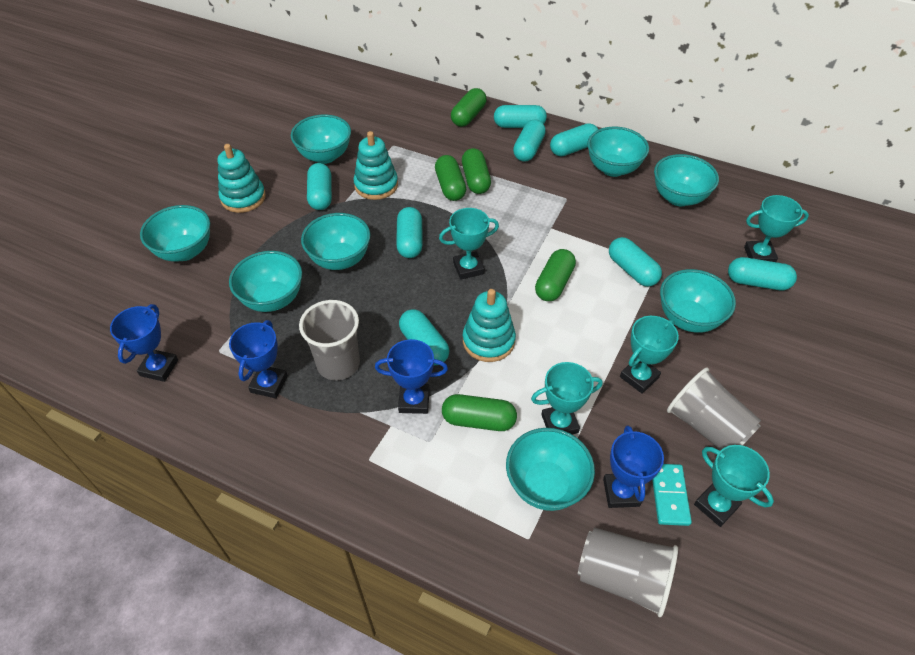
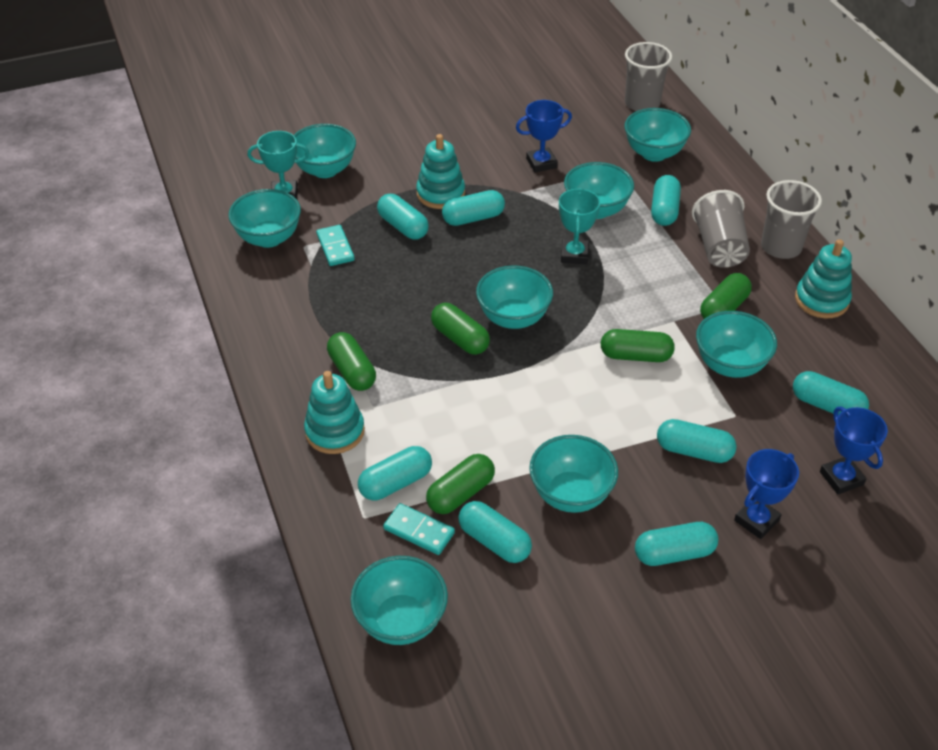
blue trophy: [110,304,178,382] [229,320,288,398] [375,339,448,414] [603,426,664,508] = 4 -> [516,100,572,172] [734,449,799,539] [820,406,888,494] = 3
turquoise domino: [652,464,692,526] = 1 -> [316,225,355,266] [383,503,455,555] = 2
turquoise trophy: [439,208,499,279] [531,362,603,434] [620,316,679,394] [694,445,774,527] [744,195,809,262] = 5 -> [248,131,309,199] [559,188,600,264] = 2

